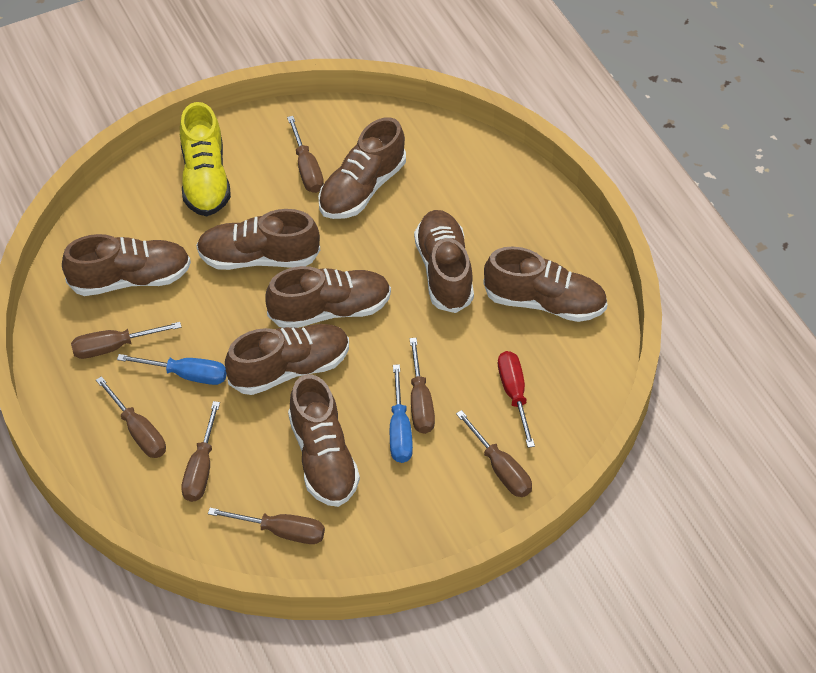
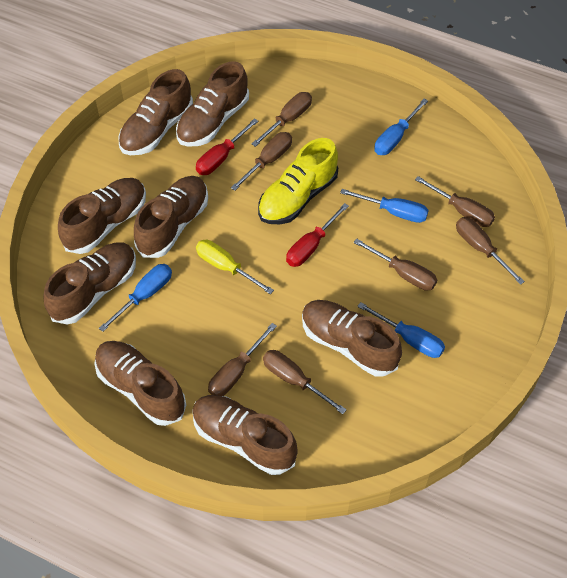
blue screwdriver: [117,354,227,385] [390,364,413,463] = 2 -> [99,264,172,332] [340,189,429,223] [357,302,445,358] [374,99,428,155] = 4
red screwdriver: [498,351,535,448] = 1 -> [196,118,258,175] [286,203,349,267] = 2
yellow screwdriver: none = 0 -> [196,240,274,294] = 1

